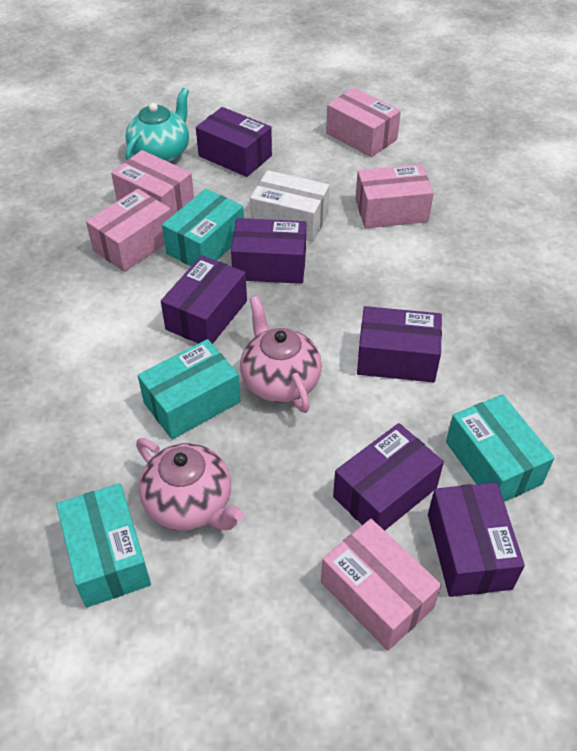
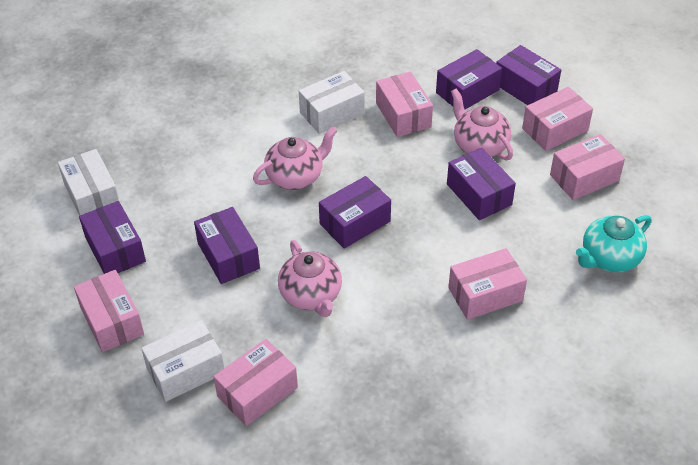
pink box: [86,189,172,272] [111,150,194,216] [321,519,442,651] [326,88,401,157] [355,164,434,228] = 5 -> [74,270,144,352] [214,339,298,426] [376,72,433,137] [448,248,527,320] [522,87,593,151] [550,134,625,200] = 6
pink teapot: [136,438,244,531] [240,296,322,413] = 2 -> [253,127,337,190] [278,240,342,317] [451,88,513,160] = 3
turquoise box: [56,483,151,608] [138,339,240,440] [162,189,244,266] [446,394,554,502] = 4 -> none = 0
white box: [250,170,330,242] = 1 -> [58,149,120,216] [141,320,224,402] [299,71,365,134] = 3

